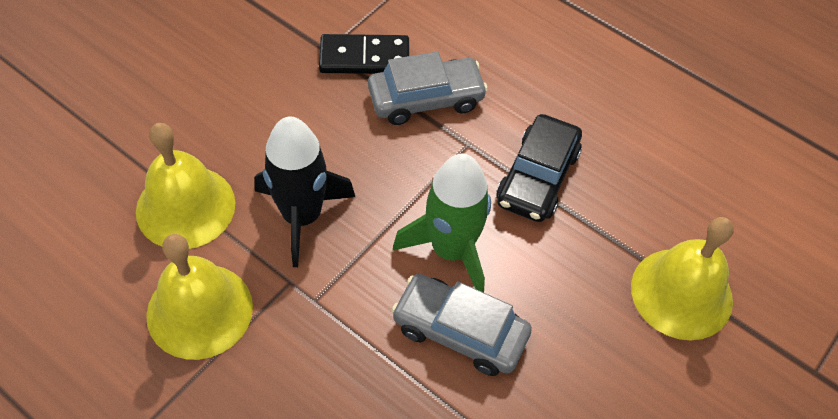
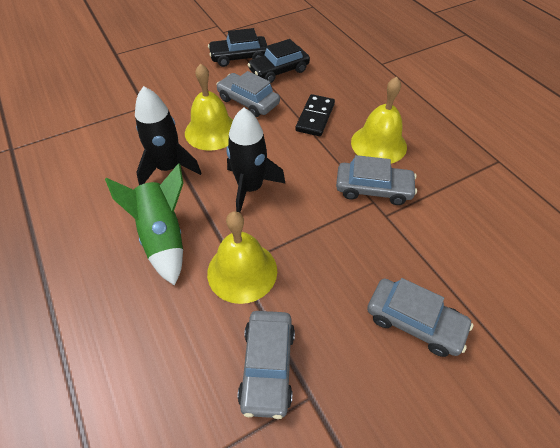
black car: [496,114,582,222] = 1 -> [208,28,267,67] [247,39,310,83] = 2
black rocket: [255,116,355,267] = 1 -> [135,86,201,185] [226,107,286,213] = 2
grey car: [368,51,488,125] [391,274,532,376] = 2 -> [216,71,280,117] [238,311,295,419] [336,155,417,205] [367,278,473,357] = 4

